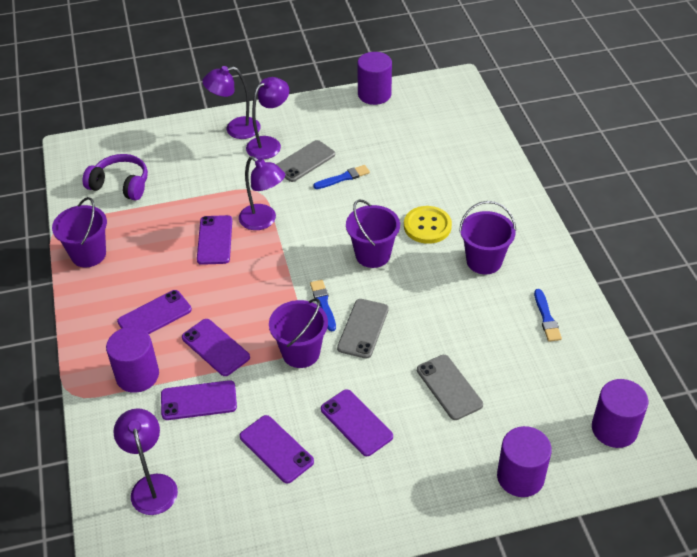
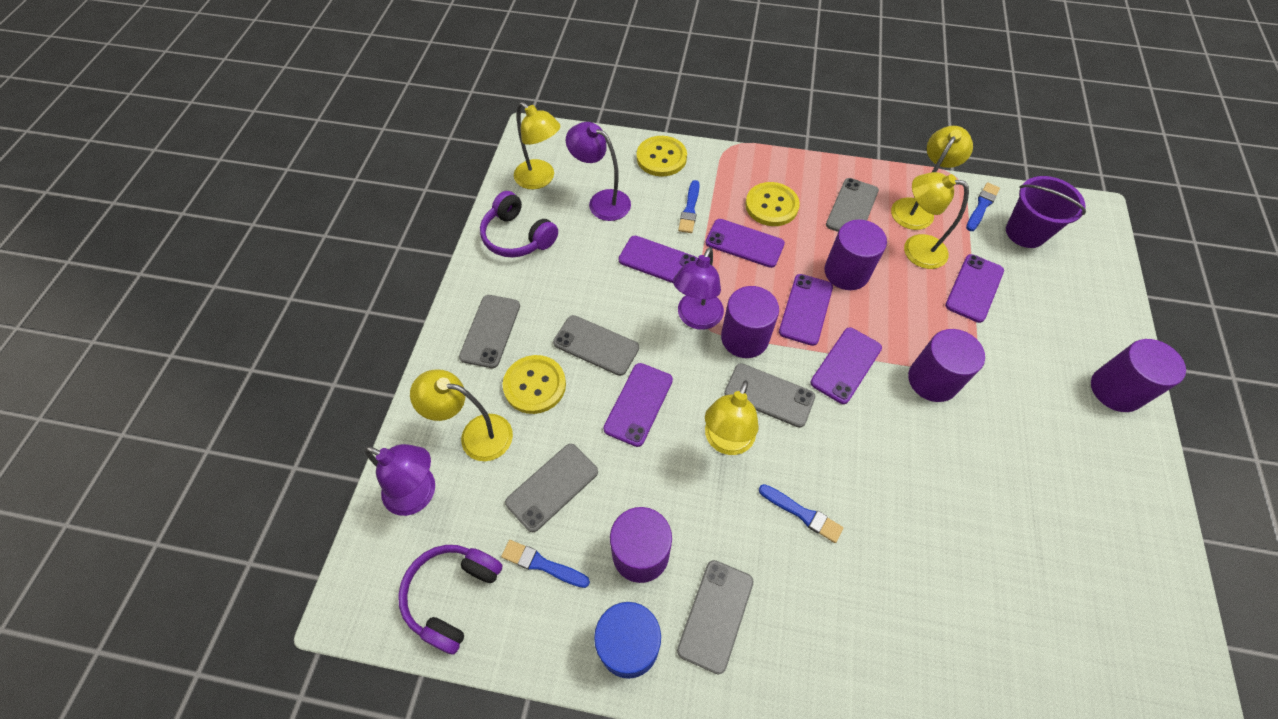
blue brush: [310,280,336,331] [313,165,370,189] [534,289,562,342] = 3 -> [501,540,590,588] [678,180,700,233] [759,484,844,543] [966,182,1000,231] = 4
blue cylinder: none = 0 -> [594,602,661,679] = 1
grey phone: [276,140,335,182] [337,299,389,359] [417,355,483,420] = 3 -> [459,295,520,368] [505,444,598,532] [553,315,639,376] [677,560,754,675] [724,363,815,428] [826,178,879,232] = 6
purple bucket: [52,197,107,267] [269,298,328,368] [346,199,400,268] [459,201,516,274] = 4 -> [1006,176,1086,248] = 1
purple cylinder: [106,327,159,393] [357,52,392,105] [497,426,552,497] [592,379,648,448] = 4 -> [610,507,672,583] [721,286,779,358] [824,220,887,290] [908,329,985,402] [1091,339,1186,412] = 5
purple headphones: [83,154,148,200] = 1 -> [398,545,503,654] [480,191,558,257] = 2
purple lamp: [113,408,178,515] [202,66,261,139] [239,156,285,230] [246,77,289,159] = 4 -> [365,444,435,516] [566,122,631,221] [673,247,724,330] = 3
yellow button: [404,206,452,244] = 1 -> [503,355,566,414] [637,136,687,177] [745,182,800,226] = 3
yellow lamp: none = 0 -> [410,369,513,461] [514,102,560,189] [705,381,759,455] [891,126,973,230] [904,172,969,269] = 5

